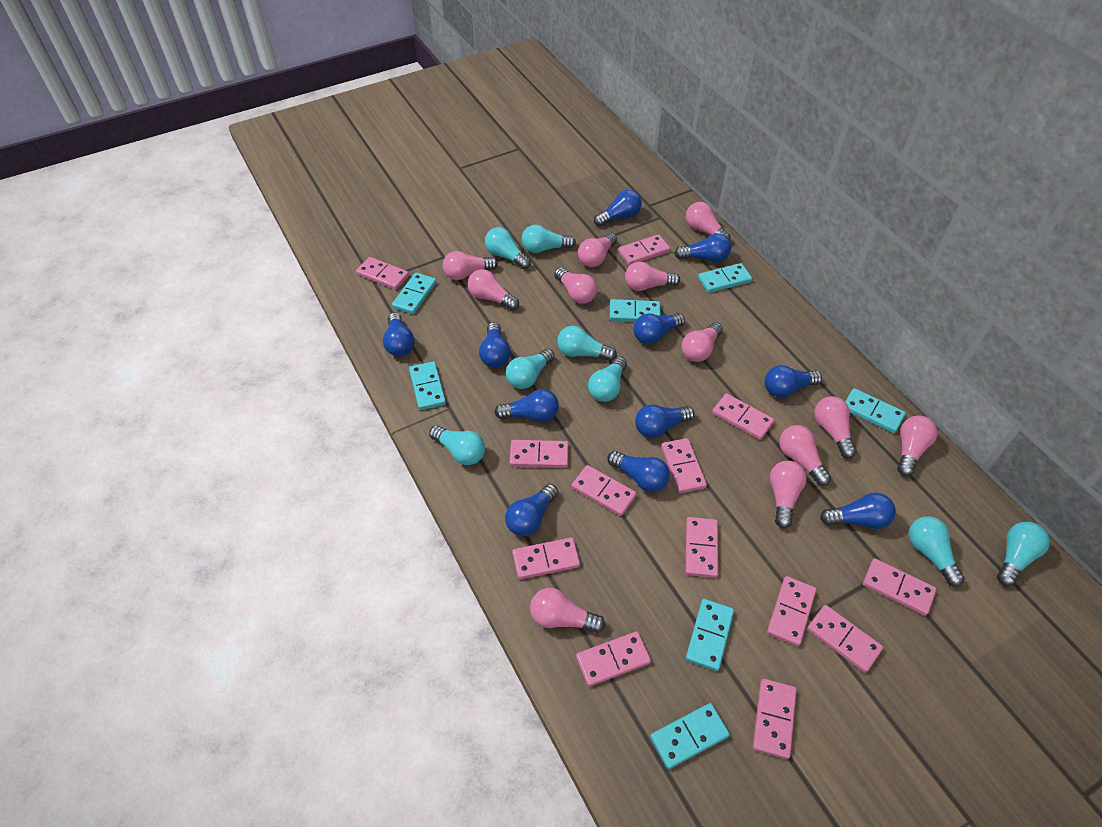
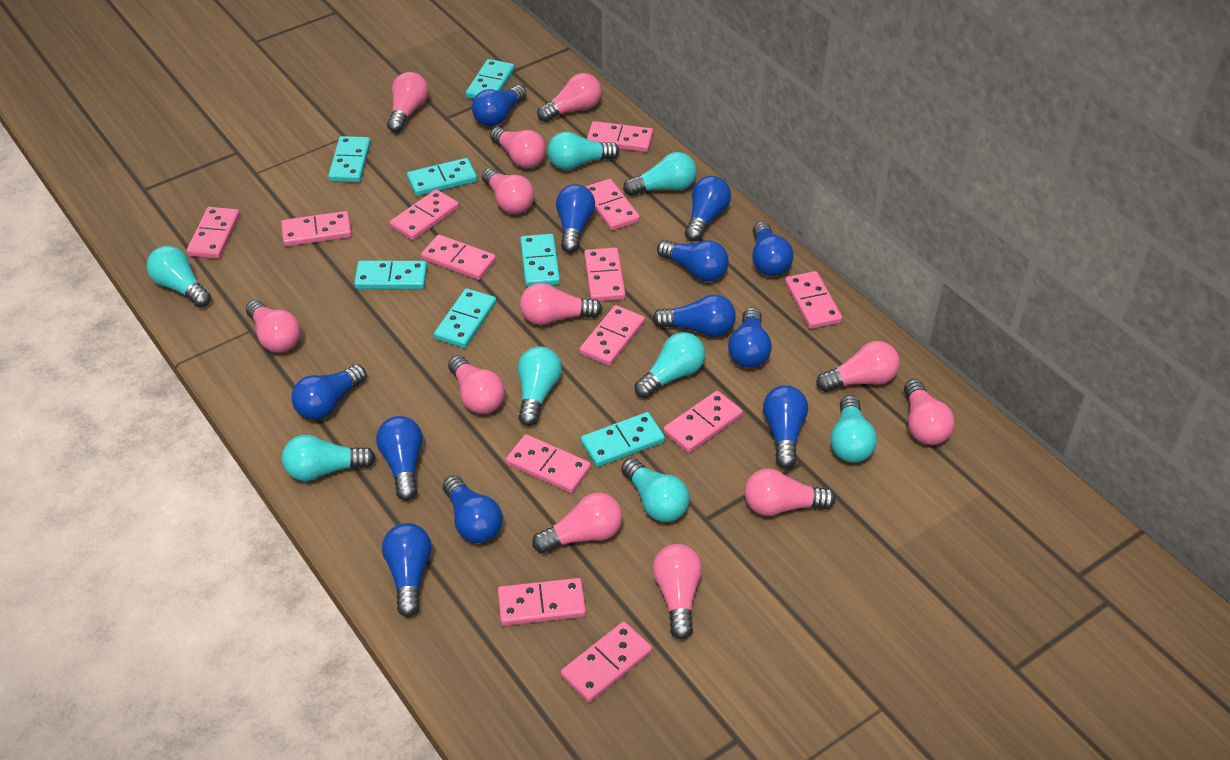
blue light bulb: [383,312,415,356] [479,322,510,368] [494,389,559,422] [505,484,558,536] [594,190,642,227] [607,451,670,492] [634,313,685,344] [635,404,695,438] [674,234,731,262] [764,365,822,398] [820,493,896,529] = 11 -> [292,365,366,420] [376,416,423,501] [382,523,432,617] [443,475,503,543] [472,85,527,126] [556,184,595,253] [652,295,736,337] [657,240,729,282] [685,176,731,242] [728,307,772,368] [752,221,794,276] [763,385,808,468] = 12

